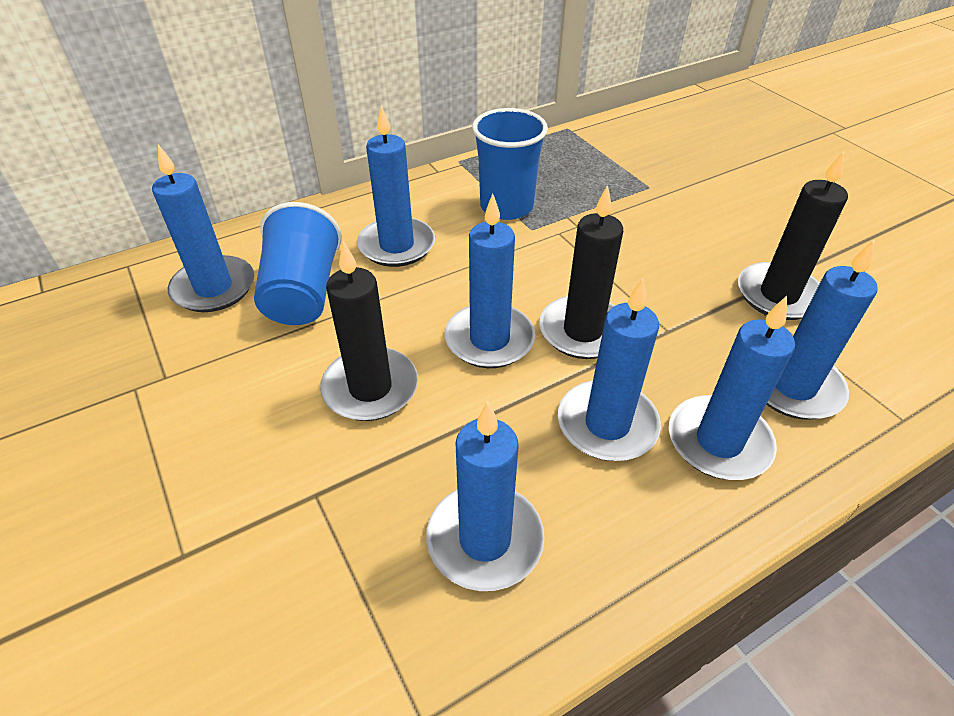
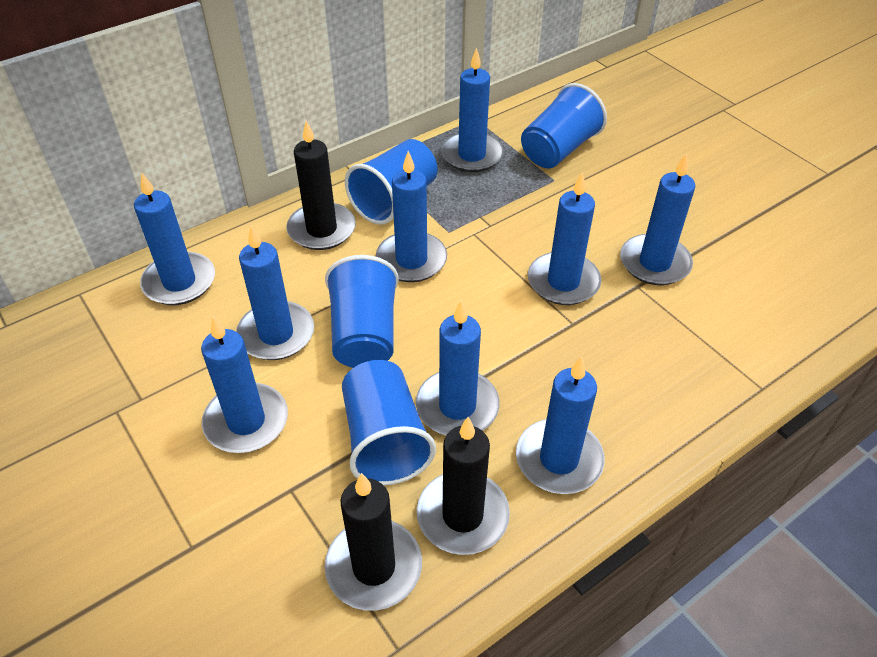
blue candle: [152,145,254,312] [357,105,435,267] [426,401,544,591] [445,194,535,368] [558,278,661,461] [669,296,795,480] [766,239,878,420] = 7 -> [134,172,215,305] [201,316,288,453] [236,225,314,360] [376,151,447,282] [416,300,500,435] [441,48,504,172] [516,356,605,494] [528,172,601,305] [620,153,695,285] = 9
blue cup: [254,202,342,325] [472,108,548,220] = 2 -> [325,255,399,368] [342,360,436,486] [345,139,438,225] [521,83,607,168] = 4

